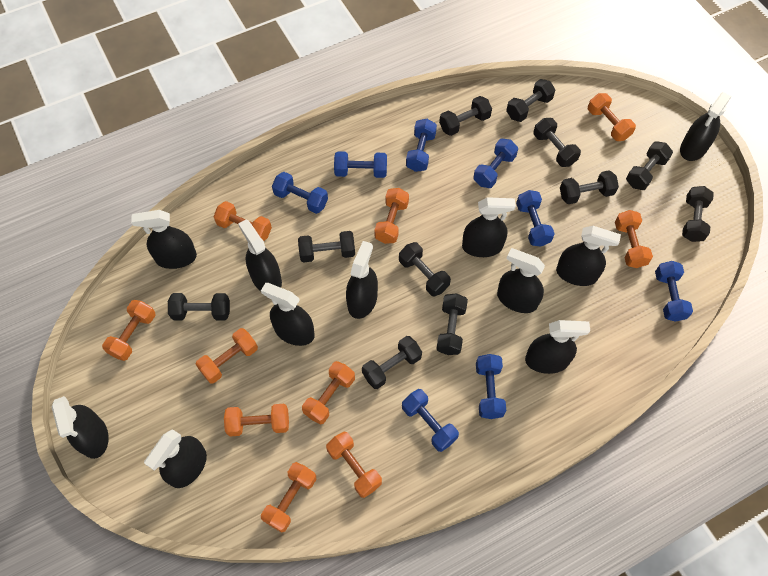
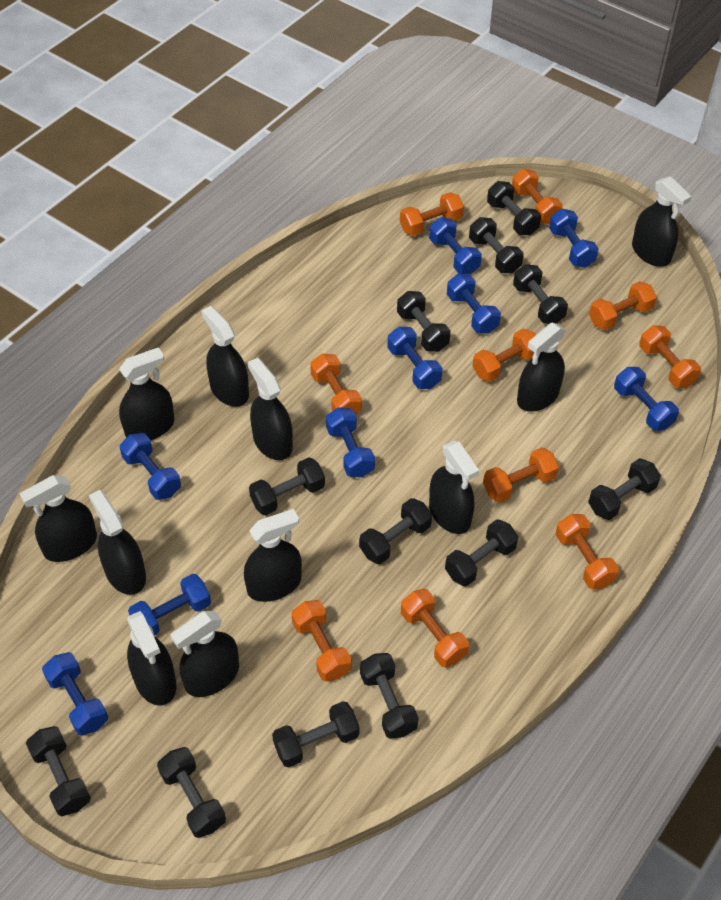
black dumbbell: [168,293,230,321] [298,231,355,263] [362,336,422,389] [399,242,451,297] [437,293,468,355] [439,96,492,136] [506,79,555,122] [533,118,581,167] [560,170,619,204] [626,141,673,190] [682,186,714,242] = 11 -> [26,726,91,816] [157,747,226,838] [249,457,325,515] [272,701,360,768] [359,498,432,564] [360,653,419,739] [397,291,451,352] [445,519,518,586] [469,217,523,273] [487,181,541,235] [513,264,568,324] [588,458,661,520] = 12
blue dumbbell: [272,172,328,214] [334,151,387,178] [402,389,459,452] [406,119,437,172] [473,139,518,188] [476,354,506,419] [516,190,555,247] [655,261,693,322] = 8 -> [42,652,108,736] [120,433,181,500] [128,574,211,636] [326,407,375,477] [387,327,442,389] [429,218,482,274] [447,274,501,334] [549,209,599,268] [614,367,679,431] = 9

